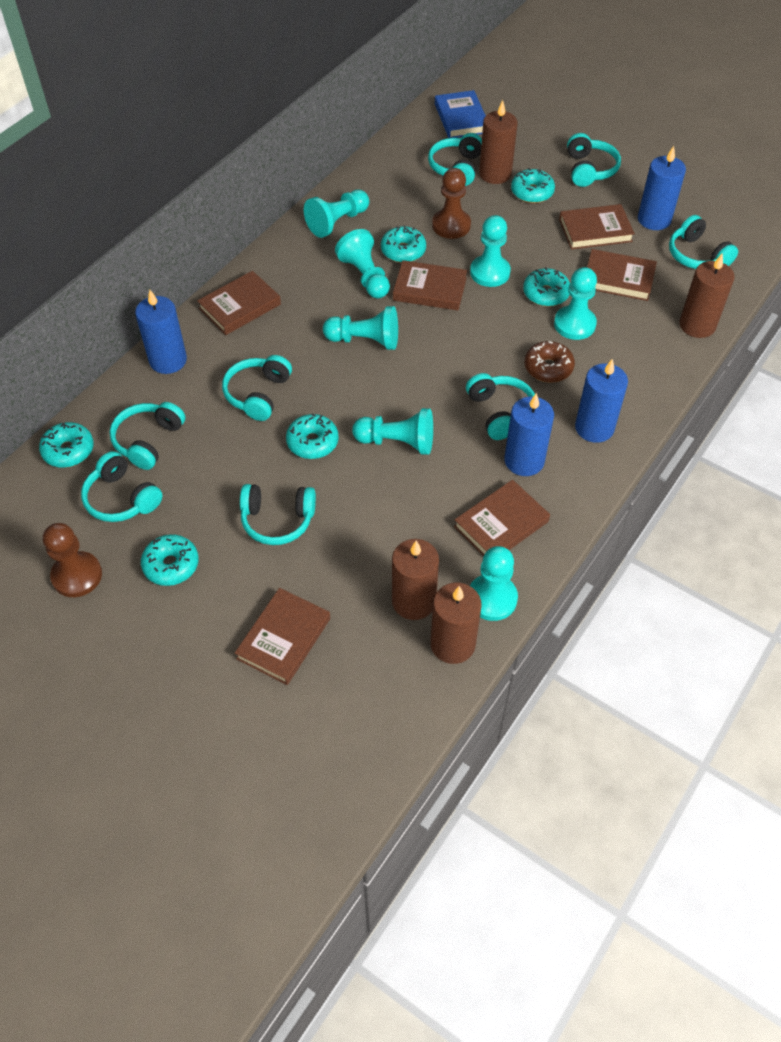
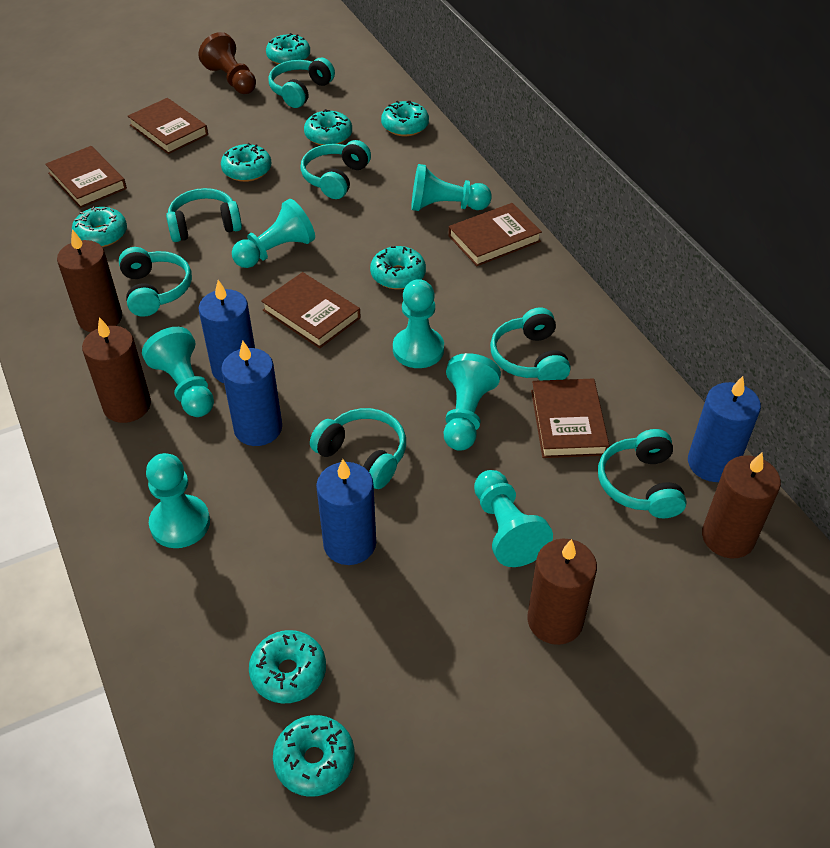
blue book: [435,90,486,138] = 1 -> none = 0
brown book: [197,271,281,335] [235,588,330,685] [393,260,467,310] [454,480,550,556] [559,204,635,250] [587,249,657,301] = 6 -> [45,146,127,208] [128,98,208,154] [261,272,361,349] [448,203,542,266] [531,378,609,458] = 5
brown donut: [524,341,575,383] = 1 -> none = 0
brown pawn: [43,523,102,597] [432,168,471,239] = 2 -> [198,32,256,94] = 1
turquoise donut: [39,422,94,468] [141,534,199,586] [286,413,339,459] [381,225,426,263] [511,168,555,203] [523,267,570,307] = 6 -> [72,207,127,247] [221,143,271,182] [249,630,326,703] [266,33,310,65] [273,715,355,797] [304,109,352,145] [370,246,426,289] [381,100,429,136] = 8
turquoise headphones: [81,451,162,522] [110,402,185,470] [222,355,292,421] [240,484,316,545] [428,133,482,186] [466,373,535,440] [567,133,621,187] [669,215,738,269] = 8 -> [119,247,192,317] [166,188,242,242] [268,58,335,108] [300,140,371,199] [310,408,406,489] [490,308,570,380] [598,429,687,518] = 7

